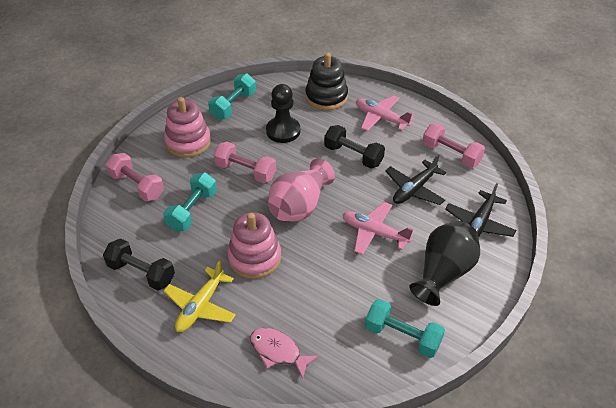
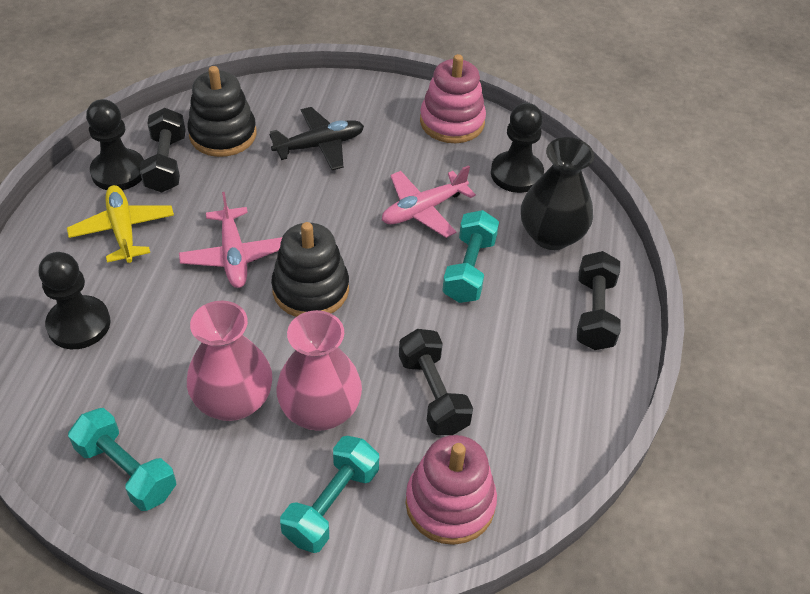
black dumbbell: [103,238,175,290] [324,125,385,169] = 2 -> [140,108,185,193] [399,329,473,435] [577,251,621,350] = 3
black pawn: [266,84,300,143] = 1 -> [39,252,111,349] [86,99,144,190] [491,103,544,193] = 3
black plane: [385,154,446,205] [445,183,517,237] = 2 -> [270,107,364,170] = 1
black stacking toy: [305,53,348,110] = 1 -> [187,66,256,157] [271,222,349,317] = 2
pink dumbbell: [106,153,164,202] [213,142,276,183] [422,123,485,168] = 3 -> none = 0
pink fish: [250,328,319,379] = 1 -> none = 0
pink vase: [268,159,335,221] = 1 -> [187,301,272,421] [276,310,362,431] = 2

